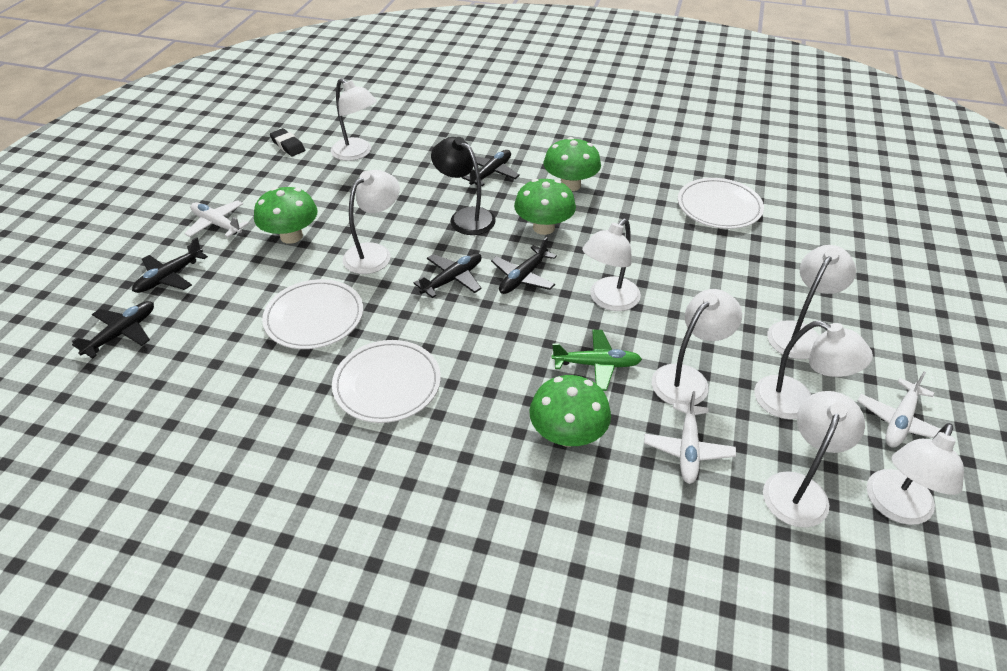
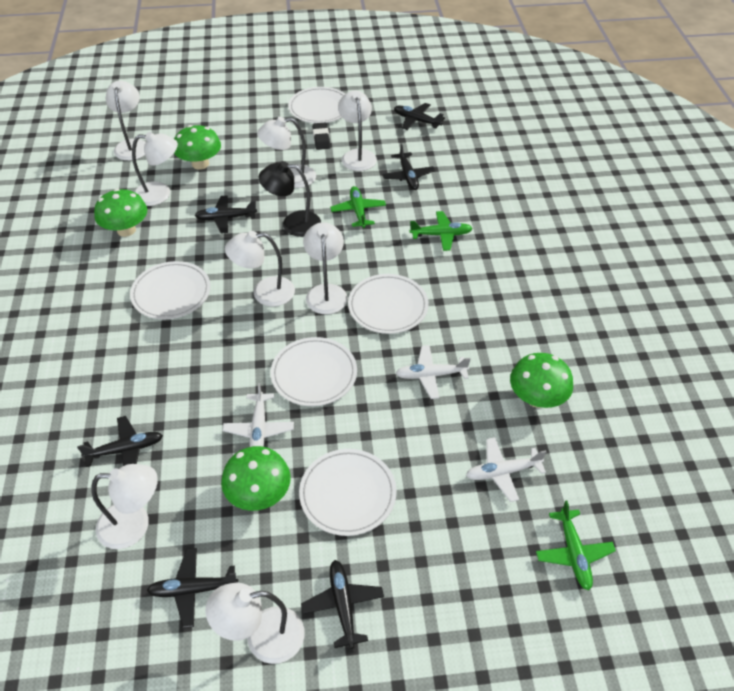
black plane: [72,301,154,359] [132,237,208,293] [413,253,482,298] [462,150,520,186] [491,237,557,294] = 5 -> [77,416,163,467] [147,548,238,628] [195,195,257,234] [301,560,384,649] [382,143,435,190] [394,103,445,130] = 6
green plane: [552,330,642,391] = 1 -> [330,186,386,228] [410,211,473,251] [536,501,616,590] = 3
white plate: [262,279,363,349] [332,340,441,423] [678,178,764,229] = 3 -> [130,261,211,320] [271,337,357,406] [288,87,345,123] [299,449,397,536] [348,274,429,334] = 5

